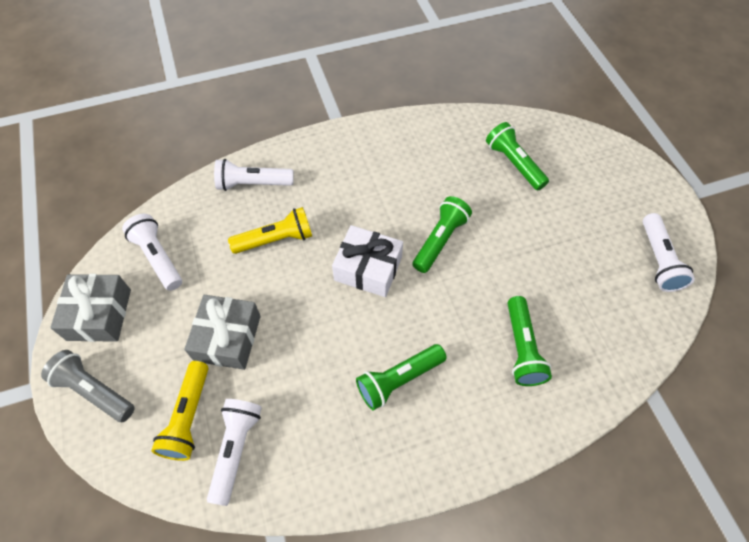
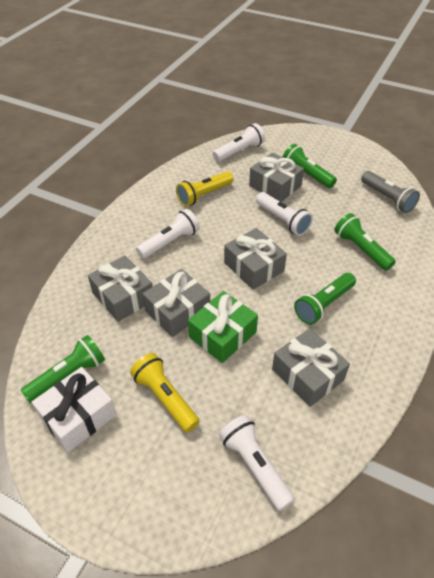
green gift: none = 0 -> [188,291,258,363] = 1
grey gift: [50,274,131,342] [184,295,261,370] = 2 -> [88,255,153,322] [142,269,210,337] [224,228,287,290] [249,152,304,202] [272,328,350,407] = 5

